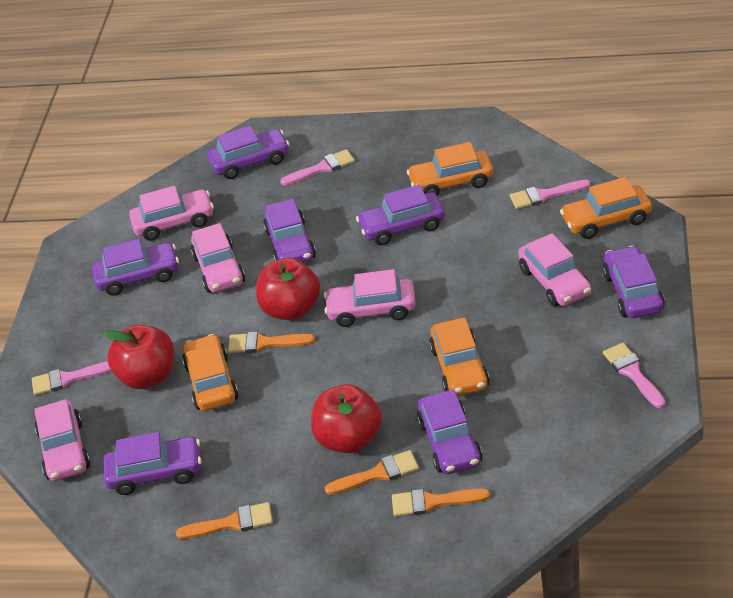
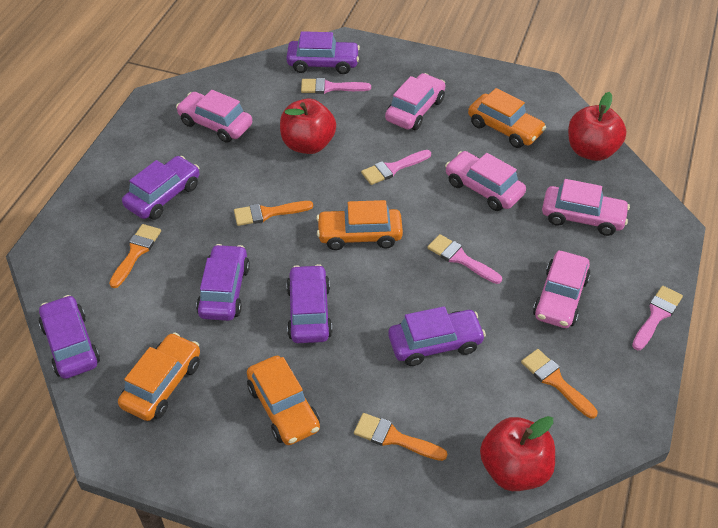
purple car: [92,239,179,296] [104,432,202,495] [208,126,289,179] [263,199,316,263] [356,184,445,245] [417,390,482,474] [603,245,665,318] = 7 -> [39,295,100,379] [122,156,200,220] [196,244,250,321] [286,264,332,343] [287,31,360,74] [388,306,486,366] = 6

